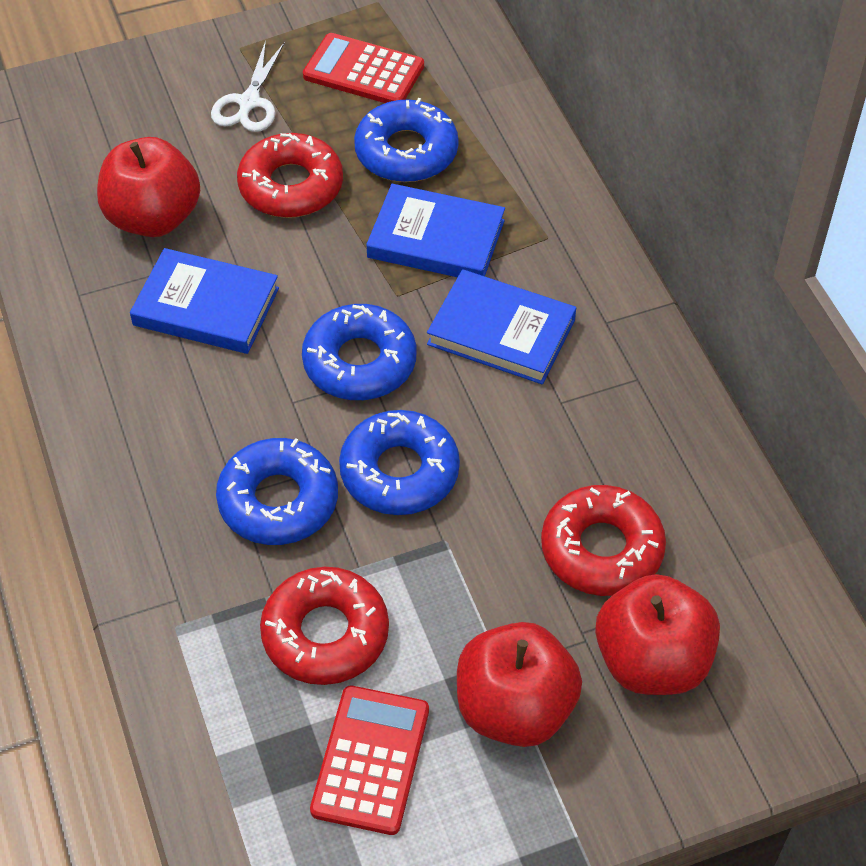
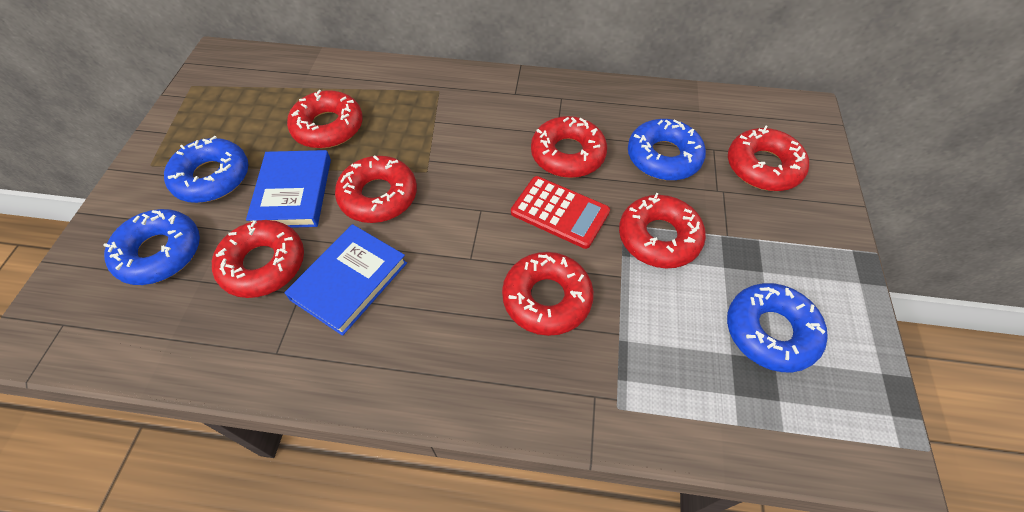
blue book: [130,248,279,354] [366,184,505,277] [427,269,576,384] = 3 -> [246,150,331,228] [284,224,407,336] = 2
red apple: [97,137,200,237] [457,622,582,747] [595,574,720,695] = 3 -> none = 0
red calculator: [303,33,424,103] [310,686,429,835] = 2 -> [511,176,610,249] = 1
red donut: [237,133,343,218] [260,567,389,685] [541,485,666,596] = 3 -> [212,220,304,298] [287,90,363,148] [335,156,417,223] [502,252,594,336] [531,116,607,178] [619,193,706,268] [728,126,809,191] = 7
white scissors: [211,41,285,132] = 1 -> none = 0

